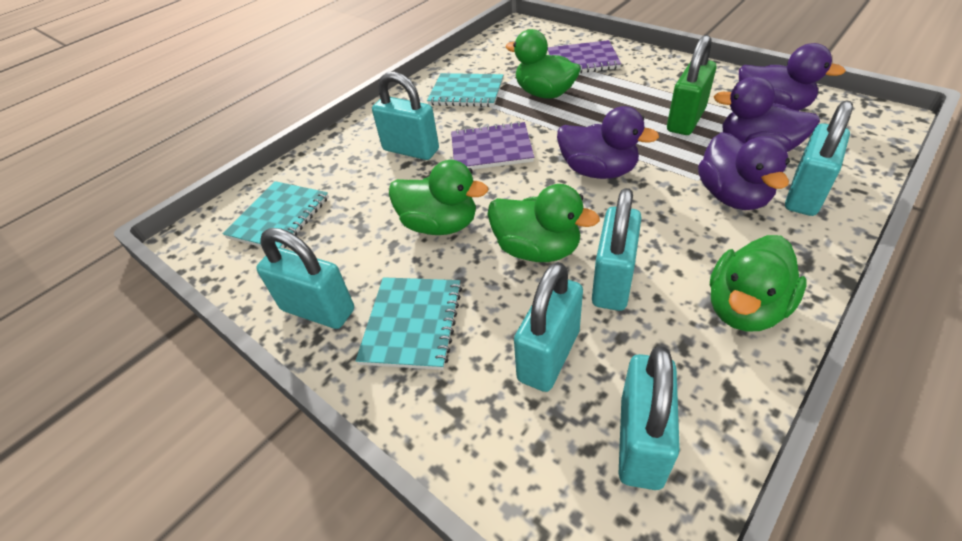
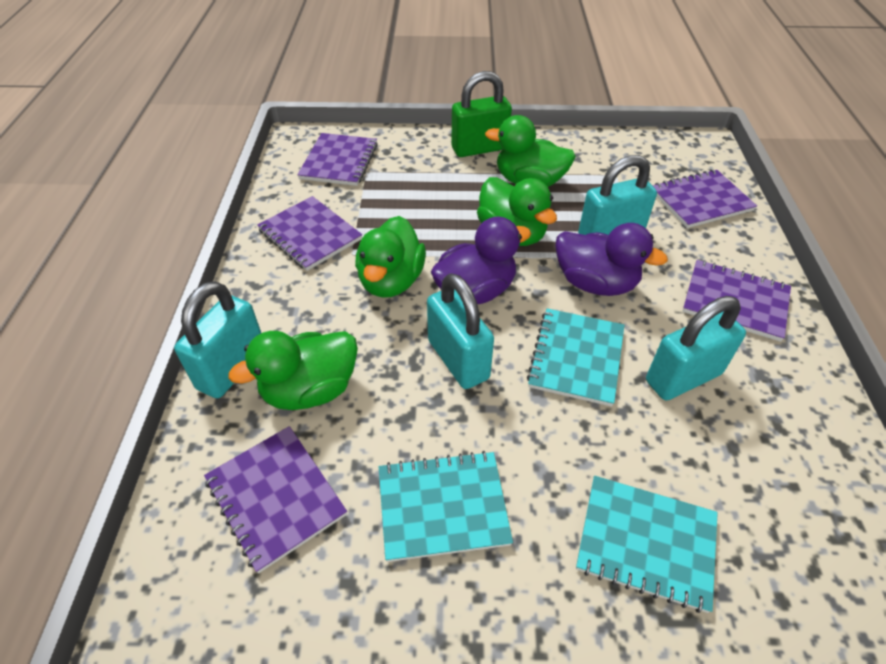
purple duck: [557,106,659,179] [698,132,790,210] [713,77,820,152] [739,43,846,111] = 4 -> [431,217,531,304] [555,223,668,296] = 2
purple notebook: [451,121,534,169] [547,40,621,73] = 2 -> [204,426,347,573] [257,196,362,271] [297,133,378,186] [652,169,757,228] [682,260,791,342] = 5
turquoise padlock: [256,228,354,329] [372,71,439,160] [514,262,583,392] [592,188,642,311] [619,346,680,490] [785,100,853,216] = 6 -> [174,281,261,398] [427,273,494,389] [578,155,657,235] [646,296,746,400] = 4

